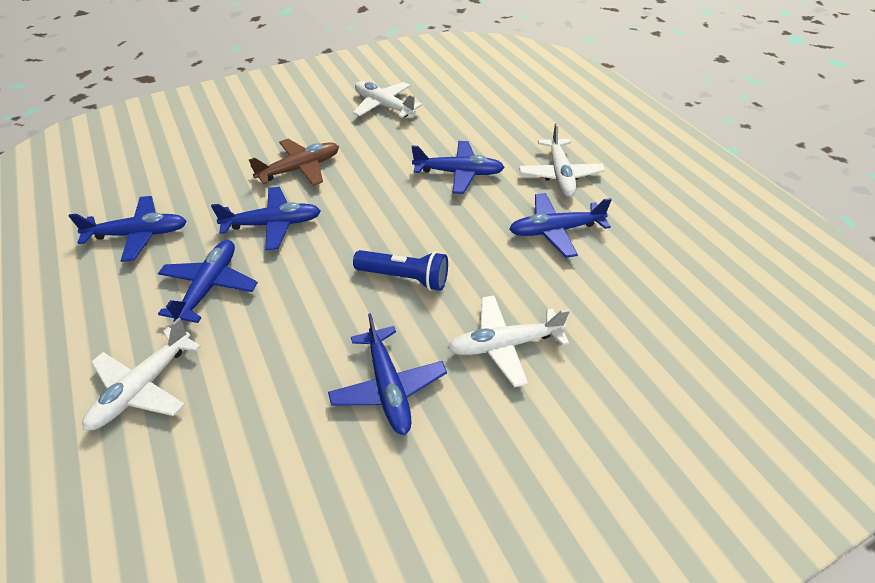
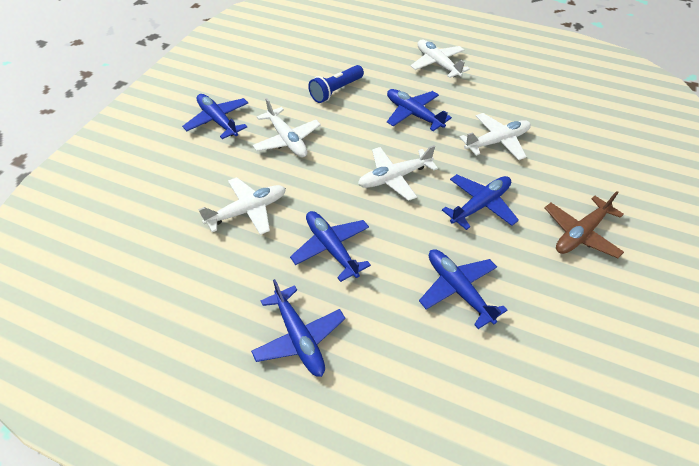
white plane: [82,318,201,430] [353,81,422,118] [448,295,570,387] [519,123,605,197] = 4 -> [198,177,286,235] [252,98,321,157] [358,145,438,201] [411,40,470,78] [459,113,531,160] = 5

